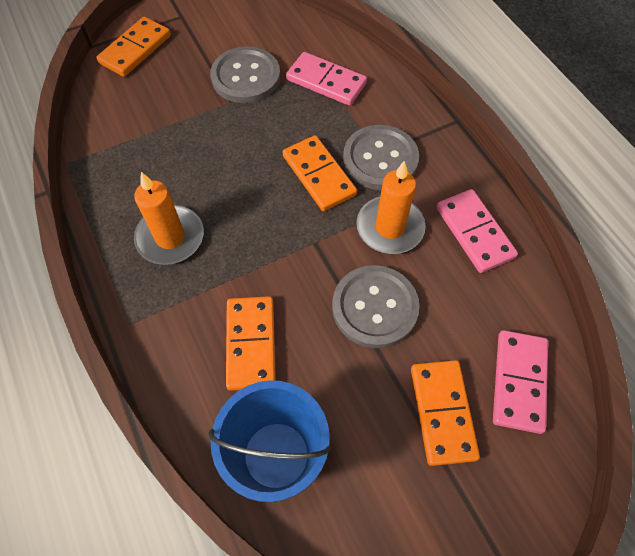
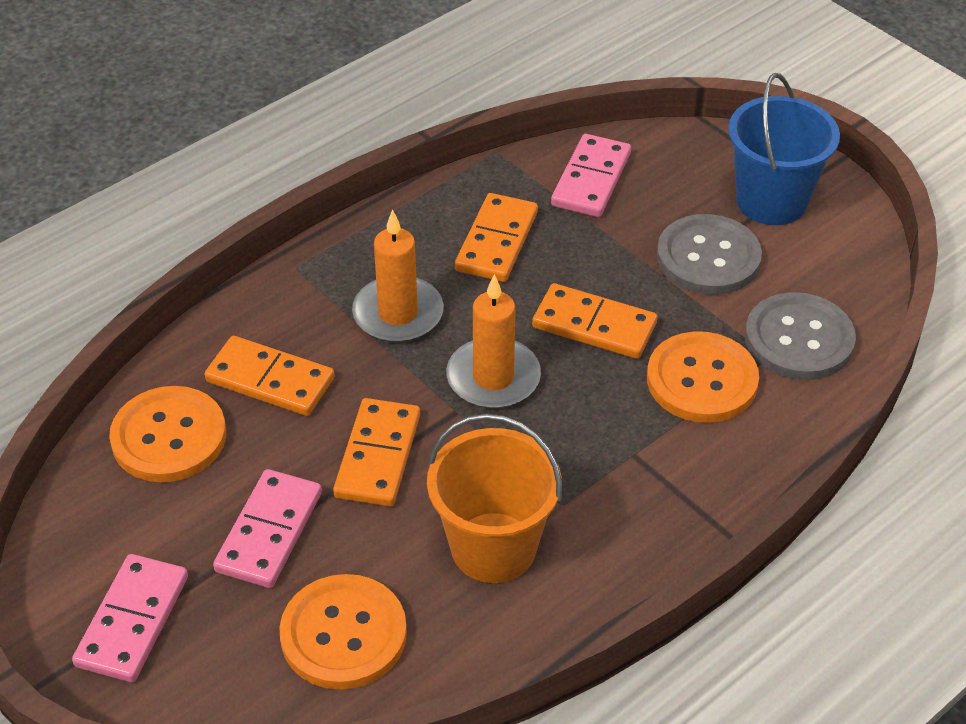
grey button: [210,46,280,103] [332,265,419,348] [343,125,419,190] = 3 -> [657,214,762,295] [745,292,856,380] = 2
orange bucket: none = 0 -> [427,414,562,583] = 1
orange button: none = 0 -> [109,386,226,482] [279,574,407,690] [647,331,759,423] = 3

